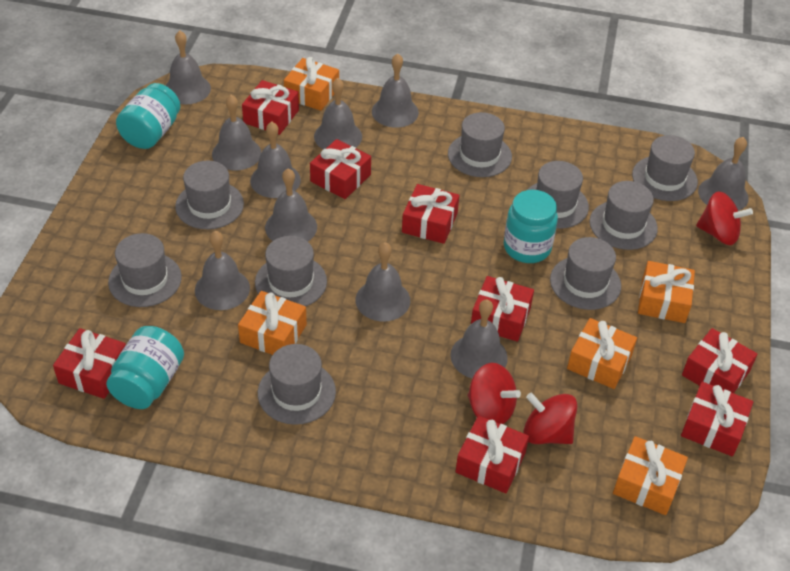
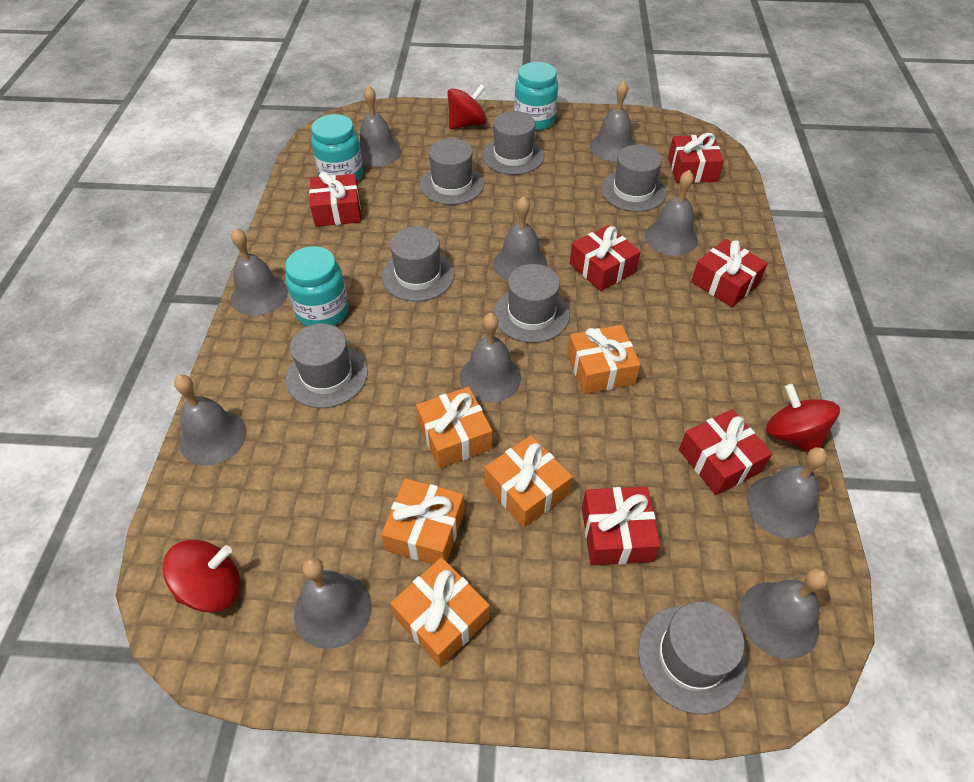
grey hat: [108,233,182,307] [175,161,244,229] [255,236,327,306] [258,344,336,425] [448,112,512,177] [527,161,589,229] [550,237,621,310] [589,181,658,250] [632,135,698,201] = 9 -> [286,324,368,408] [382,226,454,302] [420,138,484,205] [482,111,544,175] [494,264,570,343] [601,145,666,212] [638,602,746,714] = 7
red gift: [53,328,126,399] [242,80,299,135] [310,139,371,199] [402,184,459,244] [455,416,529,493] [471,276,534,342] [681,382,753,457] [682,328,757,393] = 8 -> [309,172,361,227] [569,225,641,291] [582,487,661,565] [668,133,724,183] [679,409,772,495] [691,239,768,307] = 6

